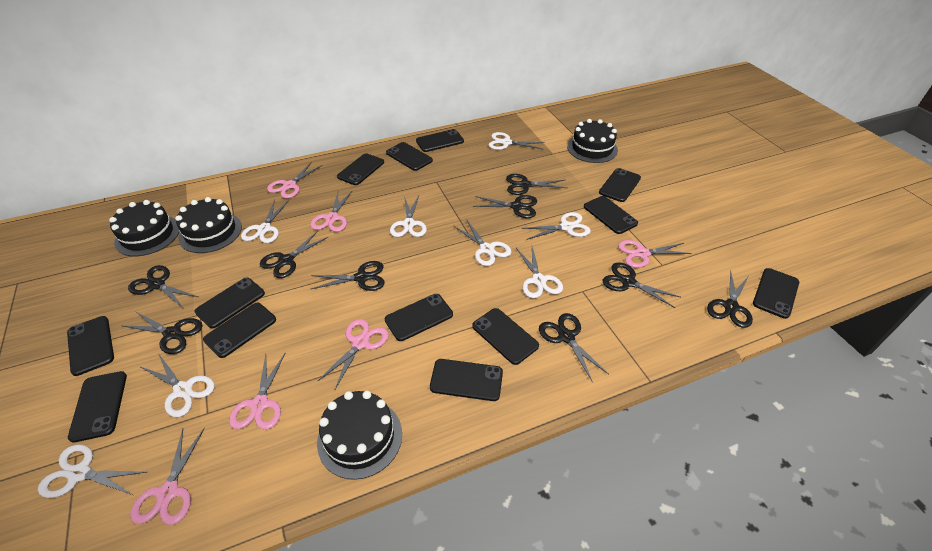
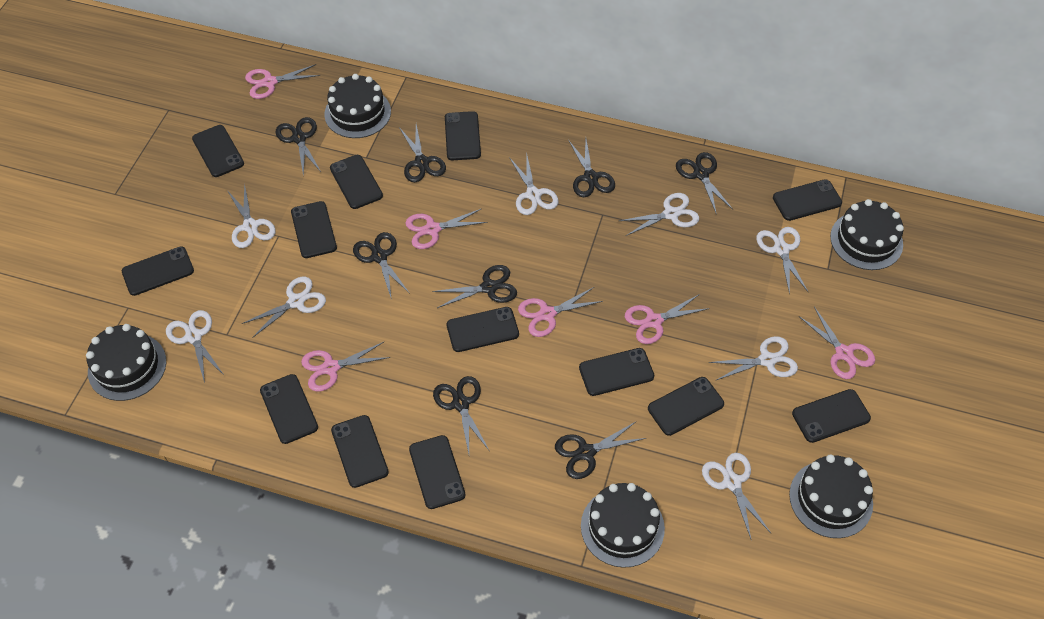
black cake: [109,200,180,256] [175,197,242,253] [317,391,402,480] [567,119,618,163] = 4 -> [86,324,166,401] [324,74,391,138] [581,483,665,568] [789,455,873,538] [830,199,904,270] = 5
black scissors: [123,311,203,354] [128,265,198,307] [260,231,328,278] [311,261,385,291] [473,195,537,218] [506,174,566,195] [539,313,608,382] [602,263,680,308] [707,270,753,328] = 9 -> [275,117,321,177] [353,232,410,300] [399,124,446,182] [432,265,517,308] [433,376,489,454] [555,421,646,479] [568,139,615,197] [676,152,733,215] = 8

